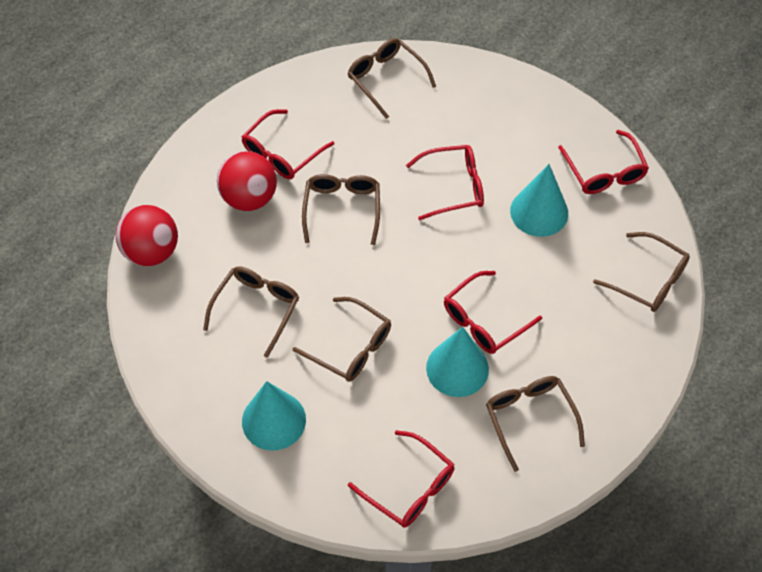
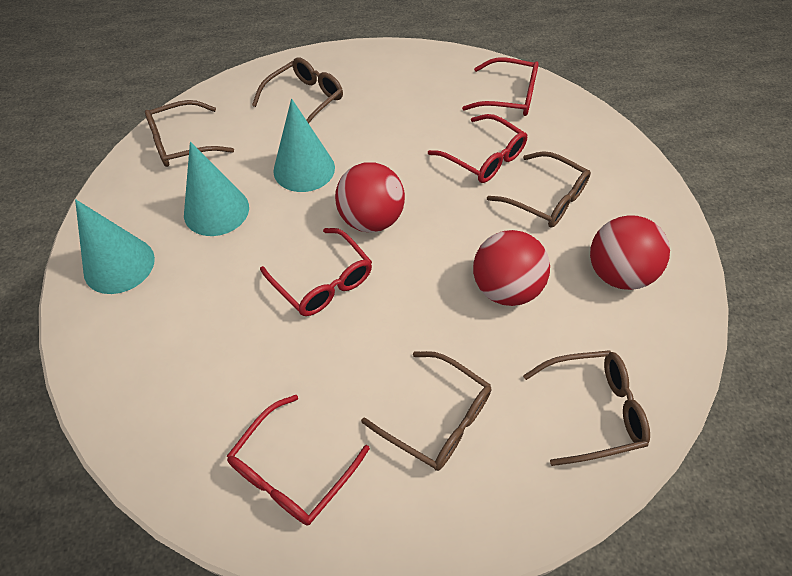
brown glasses: [203,266,299,358] [293,297,391,382] [302,174,380,245] [348,38,436,119] [486,376,585,472] [593,232,690,312] = 6 -> [145,100,234,167] [252,58,343,123] [361,351,491,471] [487,151,591,228] [523,350,650,466] = 5
red ball: [116,205,178,266] [217,151,277,211] = 2 -> [335,162,405,233] [473,230,550,306] [590,215,670,290] = 3
red glasses: [241,109,334,179] [348,430,454,528] [406,145,484,220] [444,271,542,354] [558,130,649,194] = 5 -> [227,395,370,525] [260,228,372,316] [428,114,527,183] [462,57,539,116] = 4

